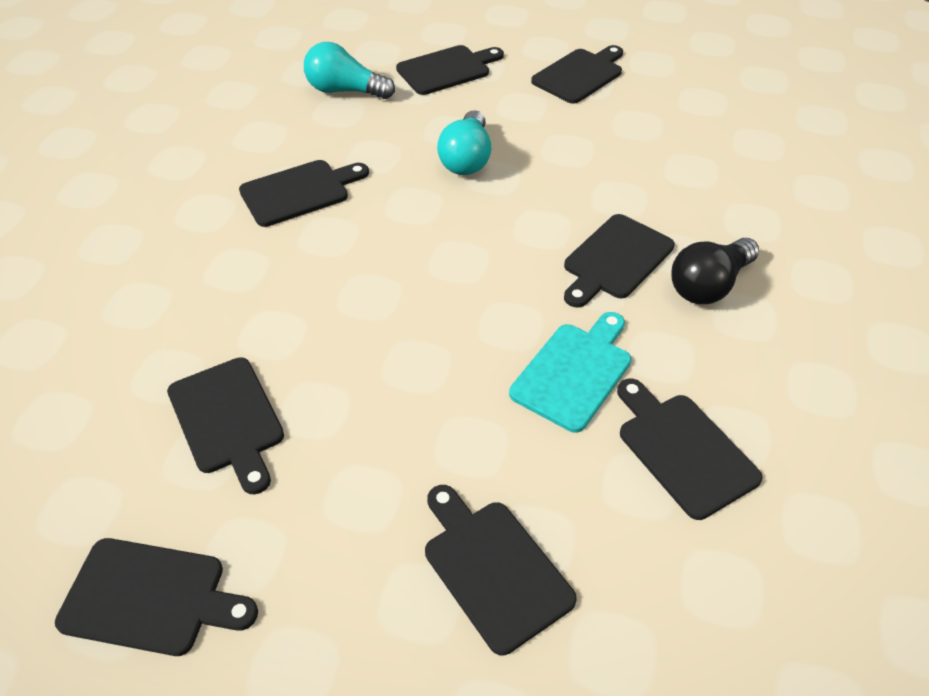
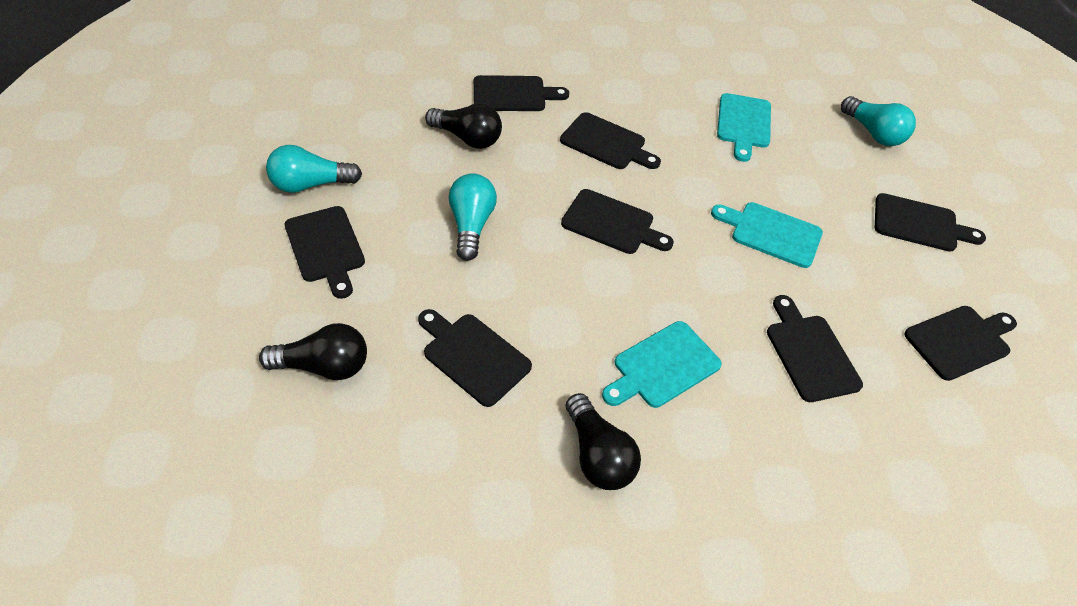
black light bulb: [671,238,759,304] = 1 -> [259,323,367,380] [425,103,502,149] [566,393,641,490] = 3
turquoise cutting board: [509,312,632,433] = 1 -> [602,321,722,408] [711,202,823,268] [717,93,771,162] = 3
turquoise light bulb: [304,42,395,99] [437,110,491,175] = 2 -> [266,145,362,193] [448,173,497,261] [841,96,916,146] = 3

